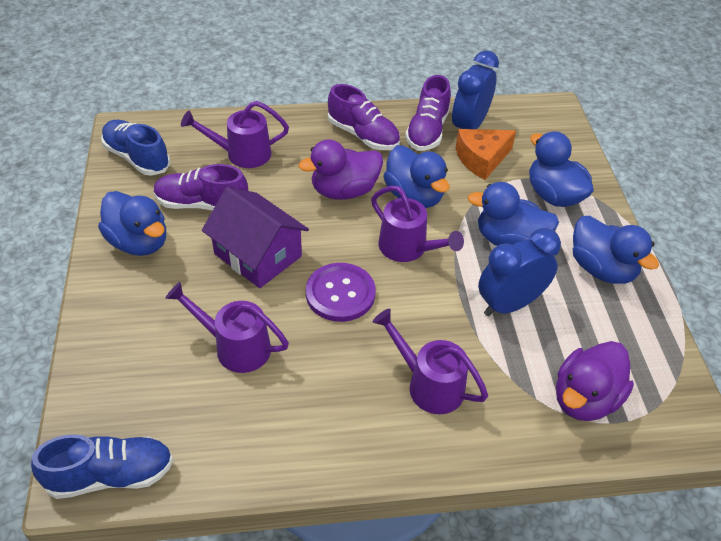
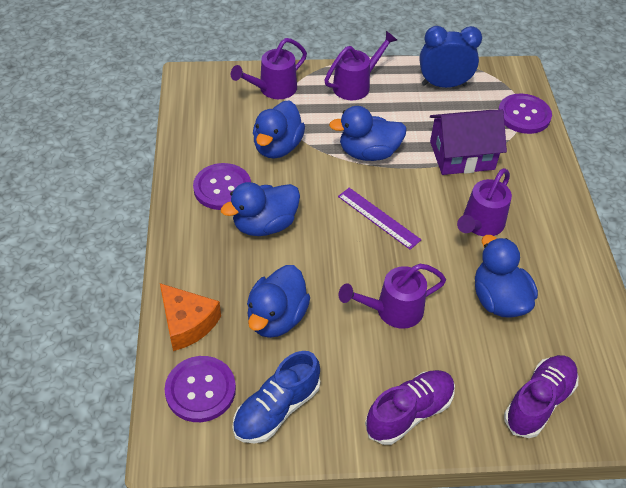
blue clock: [452,50,499,129] [478,228,561,316] = 2 -> [419,26,482,88] = 1
blue shoe: [31,434,173,499] [101,120,170,176] = 2 -> [232,351,320,443] = 1
purple button: [306,263,376,322] = 1 -> [164,356,236,422] [193,163,251,210] [498,94,552,134] = 3
purple duck: [299,139,383,200] [556,341,634,421] = 2 -> none = 0
purple ruler: none = 0 -> [338,188,421,250] = 1
purple shoe: [154,164,248,210] [328,84,400,150] [405,75,451,151] = 3 -> [365,370,455,445] [504,355,579,438] = 2

